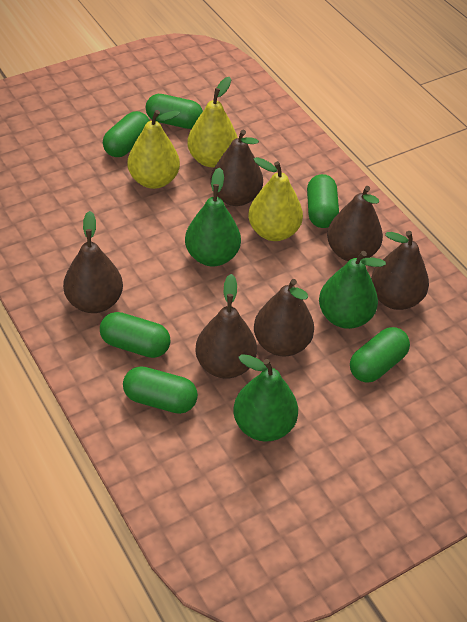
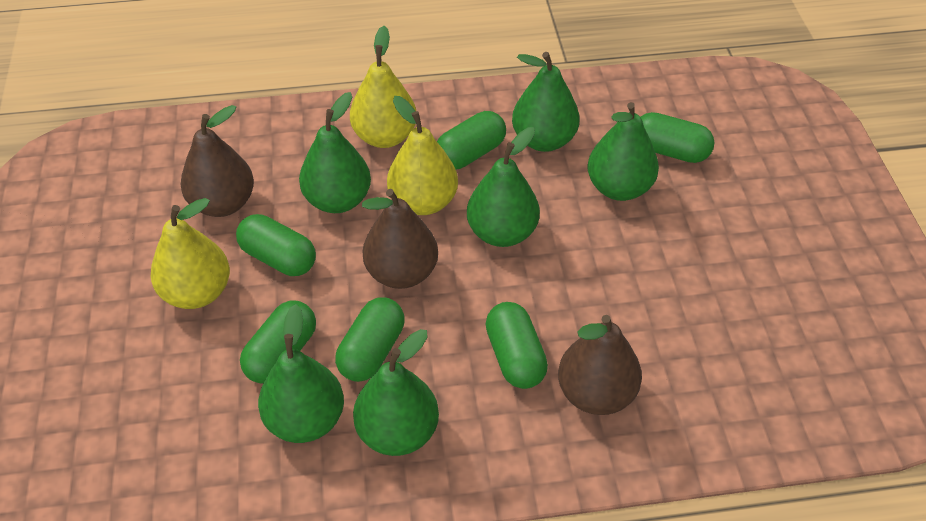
brown pear: [63,211,123,313] [195,274,257,379] [210,130,263,206] [254,279,314,357] [327,186,383,261] [371,231,429,310] = 6 -> [181,105,254,217] [362,189,438,289] [558,315,642,415] = 3
green pear: [185,167,241,267] [233,354,298,442] [319,251,386,329] = 3 -> [258,304,344,443] [299,92,371,213] [353,329,439,456] [467,127,540,247] [512,52,580,152] [588,102,659,201] = 6

